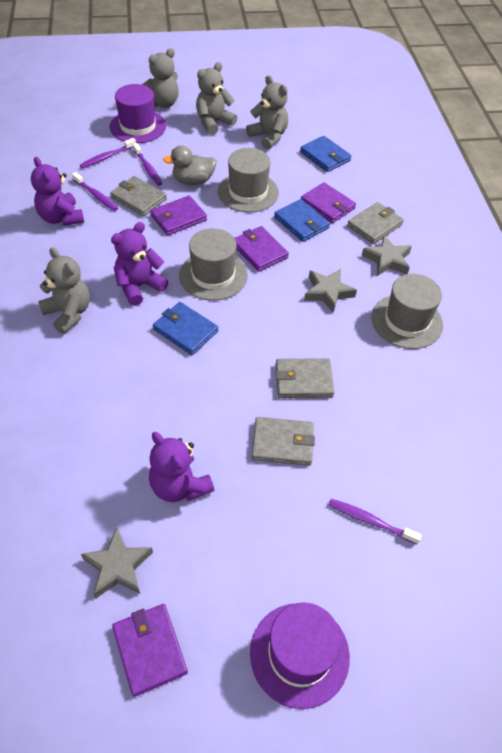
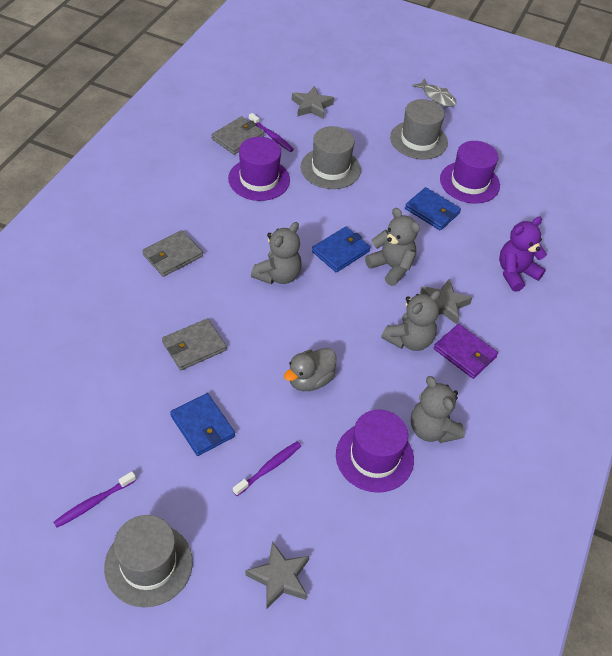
grey fish: none = 0 -> [412,78,456,107] = 1
grey wallet: [110,176,167,216] [252,417,315,466] [276,358,334,398] [347,202,404,244] = 4 -> [142,230,203,277] [162,319,227,370] [212,116,264,155] = 3
purple hat: [110,84,166,143] [250,602,350,709] = 2 -> [228,137,290,201] [336,410,414,493] [440,141,500,204] = 3
purple teddy bear: [31,157,84,226] [111,222,168,306] [149,432,214,502] = 3 -> [499,217,547,292] = 1
purple toothbrush: [72,172,118,211] [80,138,136,168] [133,143,162,186] [328,499,422,544] = 4 -> [53,472,136,528] [233,441,301,496] [249,113,294,152] = 3
purple wallet: [112,604,188,697] [150,195,207,236] [234,226,289,272] [301,182,356,223] = 4 -> [434,324,498,379] = 1

